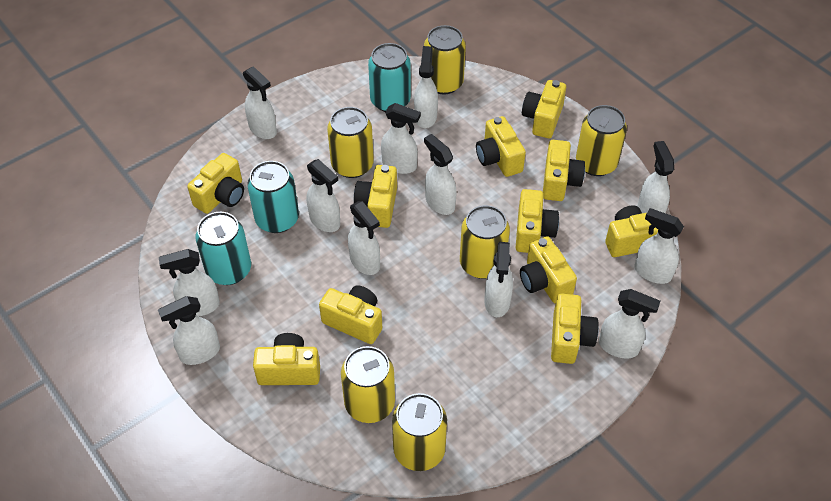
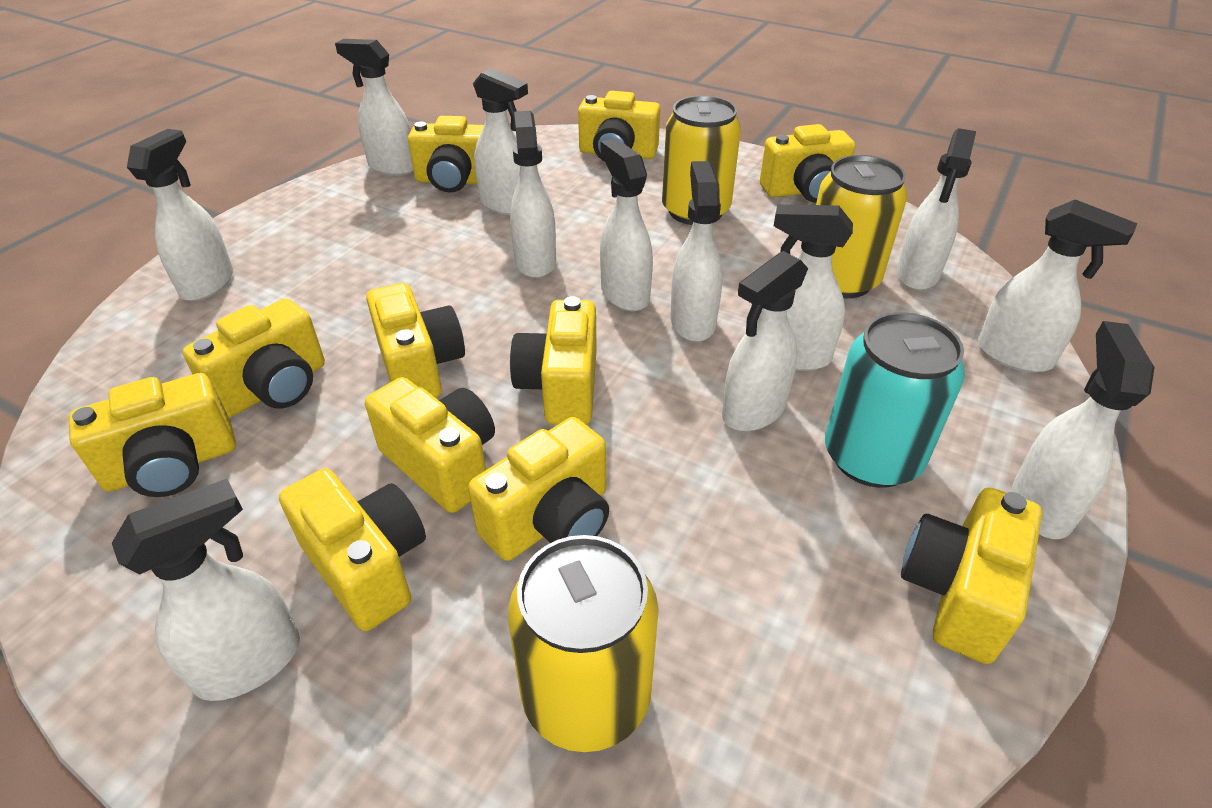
turquoise can: [195,212,251,285] [247,161,299,233] [368,43,411,112] = 3 -> [825,312,965,488] = 1
yellow can: [327,107,374,178] [341,346,395,423] [392,393,447,471] [424,25,466,94] [460,205,510,279] [576,105,627,176] = 6 -> [508,535,659,752] [662,95,741,225] [816,155,907,298] = 3

